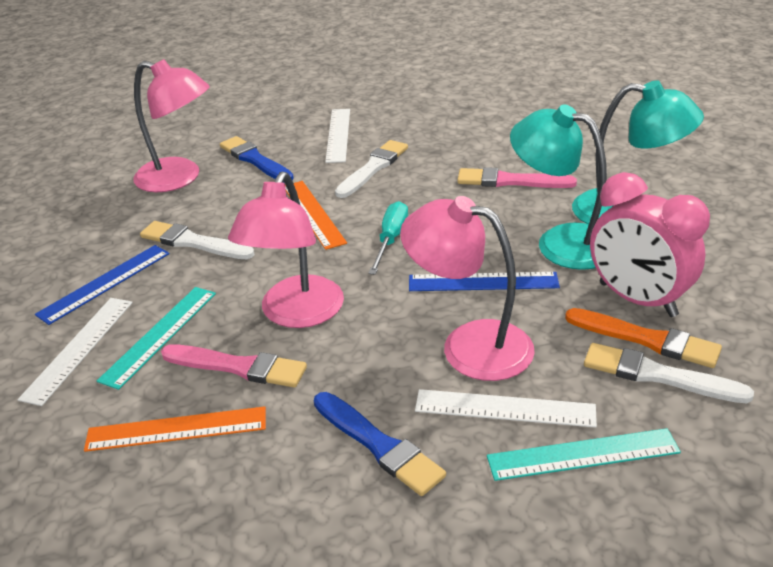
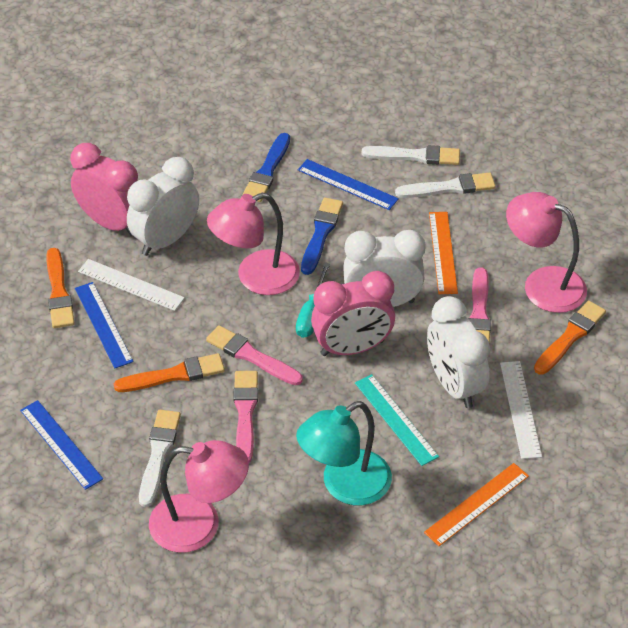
blue ruler: [35,245,170,325] [409,272,560,291] = 2 -> [20,400,103,490] [75,282,133,368] [298,159,399,210] = 3
orange brush: [565,308,722,368] = 1 -> [46,248,75,328] [114,353,225,392] [534,301,606,374] = 3
pink brush: [161,344,307,388] [457,167,577,188] = 2 -> [206,325,303,386] [233,371,258,463] [468,267,491,344] = 3
pink clock: [590,172,710,317] = 1 -> [70,143,138,236] [311,271,395,356] = 2
turquoise lamp: [510,104,607,270] [572,80,704,224] = 2 -> [296,401,392,505] = 1
turquoise ruler: [97,287,216,390] [487,428,681,481] = 2 -> [355,374,439,466] = 1
white clock: none = 0 -> [127,157,199,256] [343,230,426,307] [427,296,490,408] = 3
white ruler: [18,298,133,406] [325,109,350,163] [415,389,597,428] = 3 -> [78,259,185,311] [500,361,542,459] = 2

